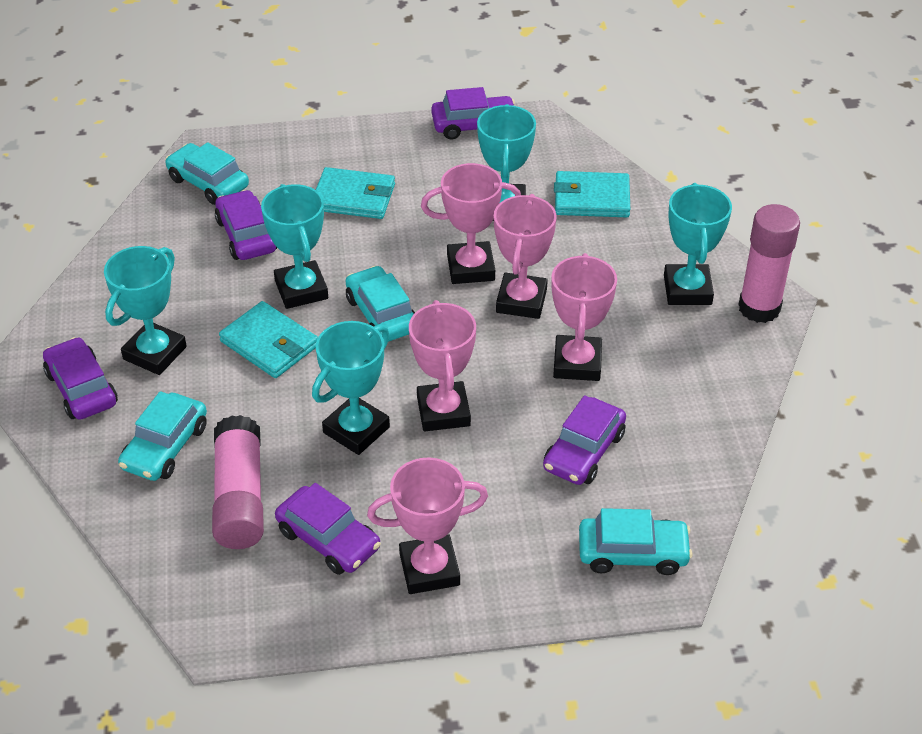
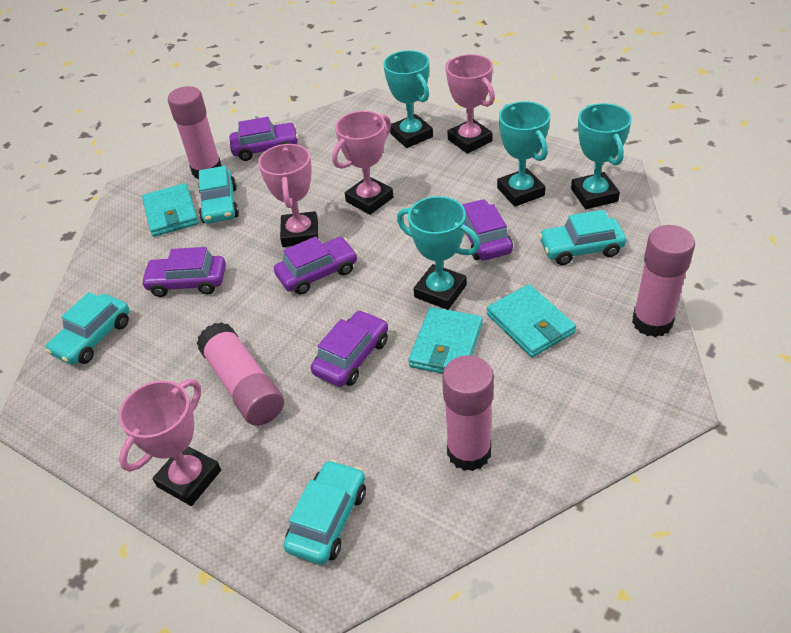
pink glue stick: [212,415,264,549] [738,204,800,323] = 2 -> [168,86,222,179] [196,322,284,426] [442,355,494,471] [632,225,695,337] = 4
pink trophy: [367,457,488,594] [409,300,476,431] [421,163,521,284] [494,194,557,319] [551,253,617,381] = 5 -> [119,379,221,506] [258,144,318,247] [332,111,393,215] [445,54,495,154] = 4
turquoise trophy: [104,246,187,375] [261,184,328,309] [312,321,390,455] [477,104,536,221] [664,183,732,305] = 5 -> [383,50,433,148] [397,196,480,310] [497,101,550,207] [571,103,632,209] = 4

